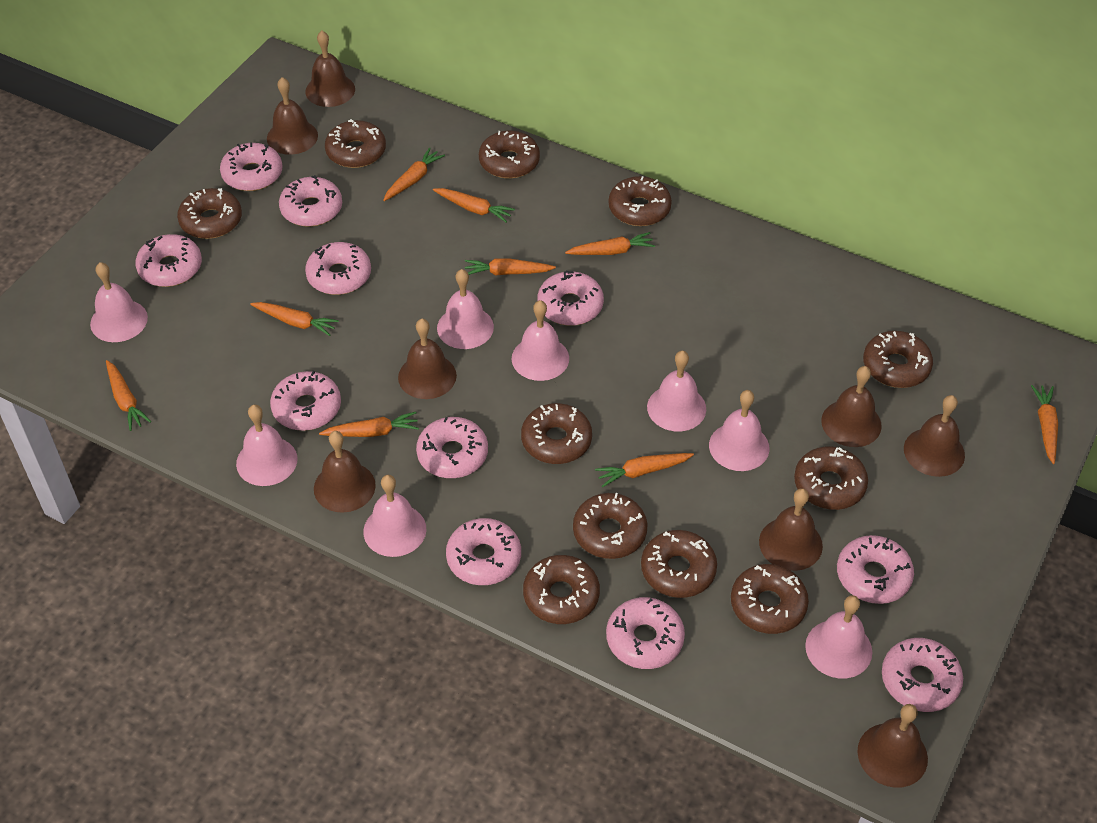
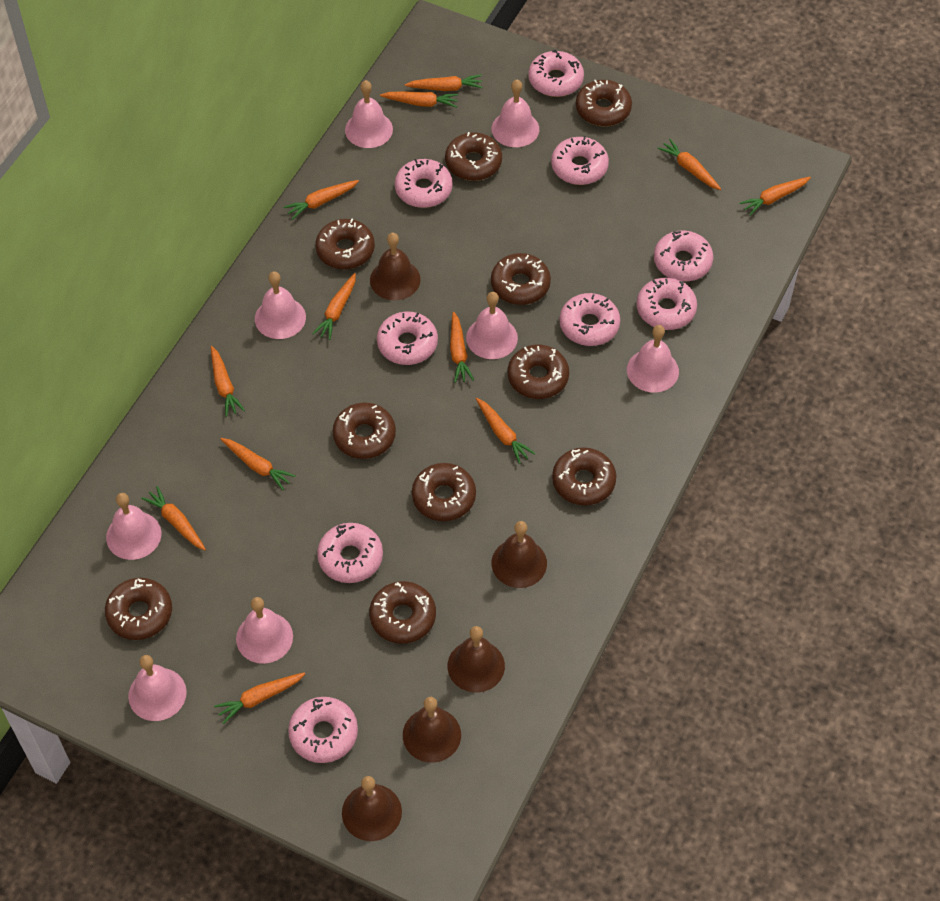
brown bell: [267,77,318,155] [305,31,355,107] [314,431,376,513] [398,319,457,399] [759,488,823,571] [821,366,882,447] [857,704,928,788] [904,395,965,477] = 8 -> [342,776,402,841] [370,233,421,300] [403,697,461,763] [448,626,505,692] [492,521,547,588] = 5
brown donut: [177,188,242,239] [325,119,386,168] [479,131,540,179] [521,403,592,464] [523,555,600,624] [573,493,647,559] [608,176,672,226] [641,530,717,598] [731,564,809,634] [794,447,868,510] [863,331,933,388] = 11 -> [105,578,172,640] [315,219,375,269] [333,402,396,459] [369,581,436,644] [412,463,476,521] [445,132,502,181] [491,253,551,305] [508,345,569,399] [552,447,616,505] [576,80,632,126] = 10
orange carrot: [106,360,151,431] [250,302,339,336] [319,412,419,437] [383,147,445,201] [433,188,515,222] [465,258,556,275] [565,232,655,255] [595,453,694,487] [1031,385,1058,464] = 9 -> [141,486,206,550] [211,346,245,417] [214,672,306,724] [221,438,296,490] [284,180,359,220] [312,273,356,340] [380,91,459,108] [405,75,483,91] [450,312,474,383] [476,398,536,464] [657,139,721,190] [739,177,811,216] = 12
pink donut: [135,234,202,287] [220,142,282,191] [270,371,341,431] [279,175,342,227] [305,242,371,295] [416,417,488,478] [446,518,521,585] [537,270,604,326] [606,597,685,669] [837,535,914,604] [882,638,963,712] = 11 -> [288,697,358,763] [317,523,383,583] [377,312,438,365] [395,159,453,208] [528,50,584,97] [551,136,609,185] [559,293,620,346] [636,278,697,330] [654,230,713,281] = 9

